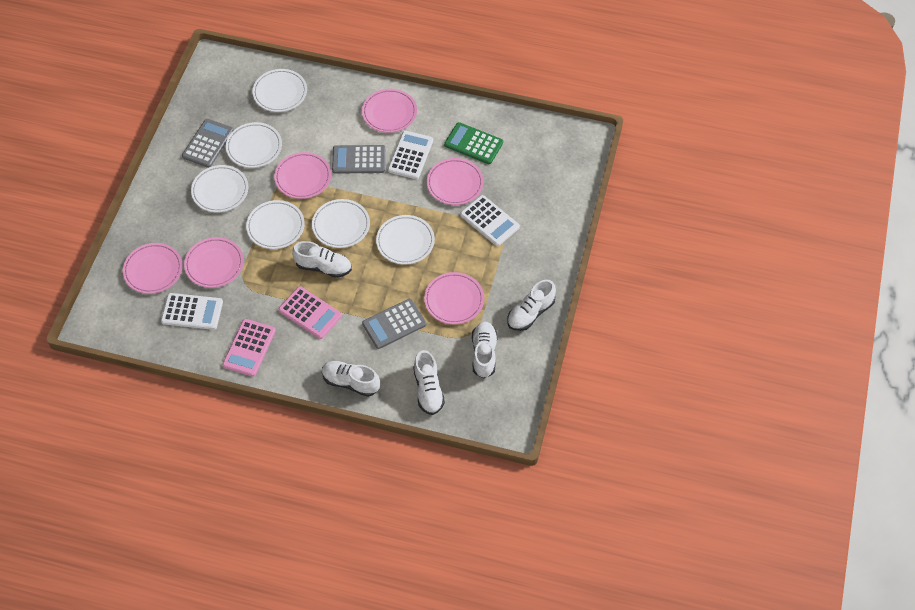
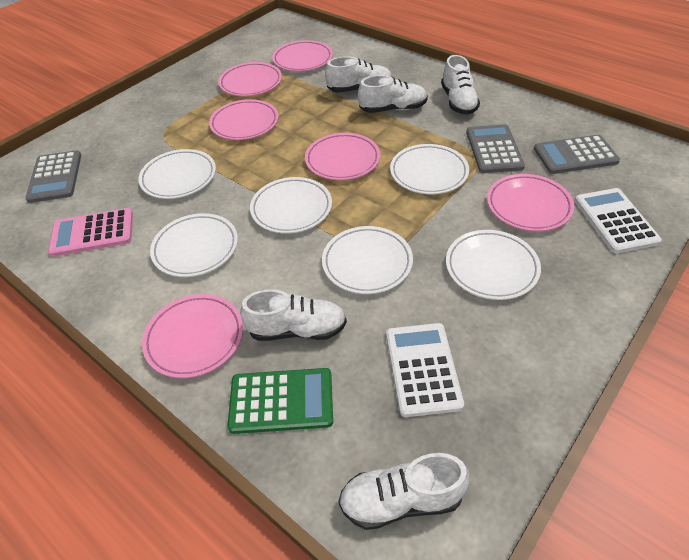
pink calculator: [222,319,276,377] [279,286,342,339] = 2 -> [48,208,133,257] = 1
white calculator: [161,293,223,330] [388,131,433,179] [460,195,520,246] = 3 -> [386,323,464,417] [575,188,662,253] = 2

